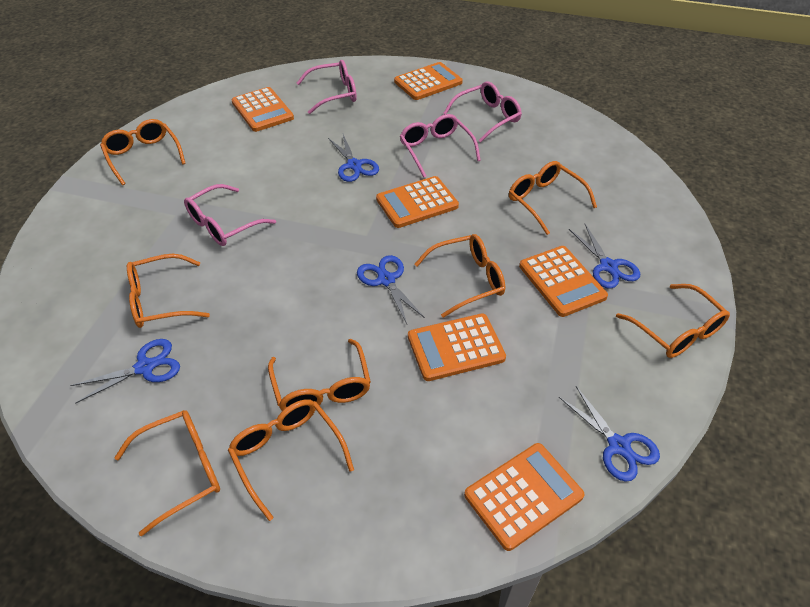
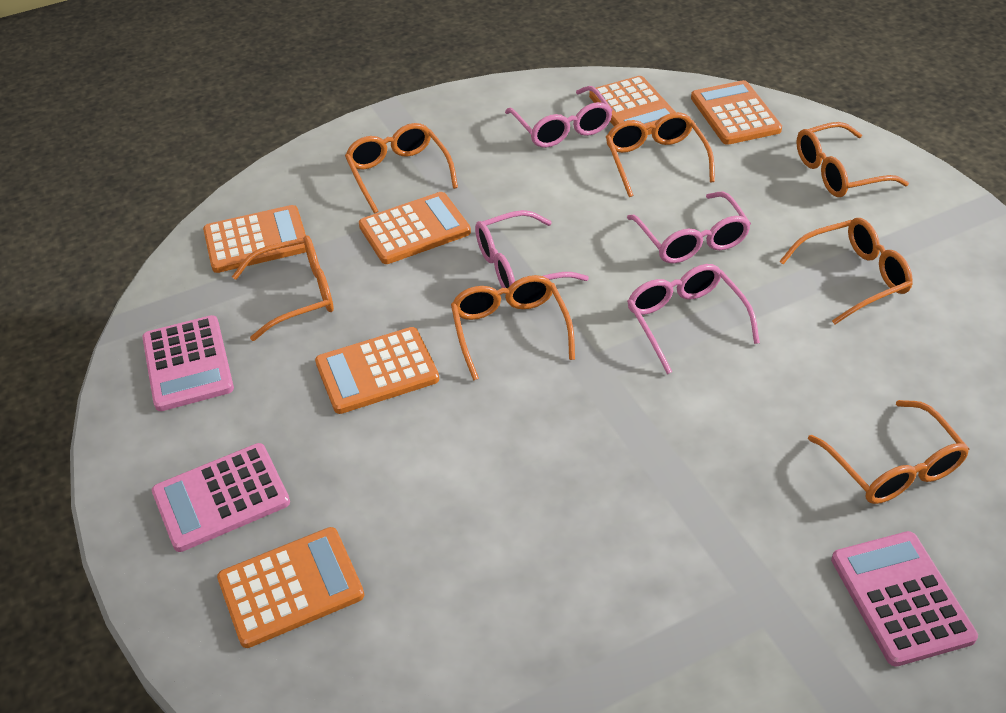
blue scissors: [70,339,180,404] [328,134,379,182] [357,255,425,324] [559,386,660,482] [569,224,640,289] = 5 -> none = 0
orange glasses: [100,119,186,185] [114,410,220,536] [127,254,210,328] [228,400,354,521] [268,339,371,411] [414,234,505,318] [509,161,597,235] [616,284,730,358] = 8 -> [232,235,334,341] [345,123,458,214] [451,275,575,381] [606,112,715,197] [779,218,913,324] [796,122,909,197] [808,400,969,504] = 7
pink calculator: none = 0 -> [142,315,234,411] [152,443,290,552] [831,531,978,667] = 3

